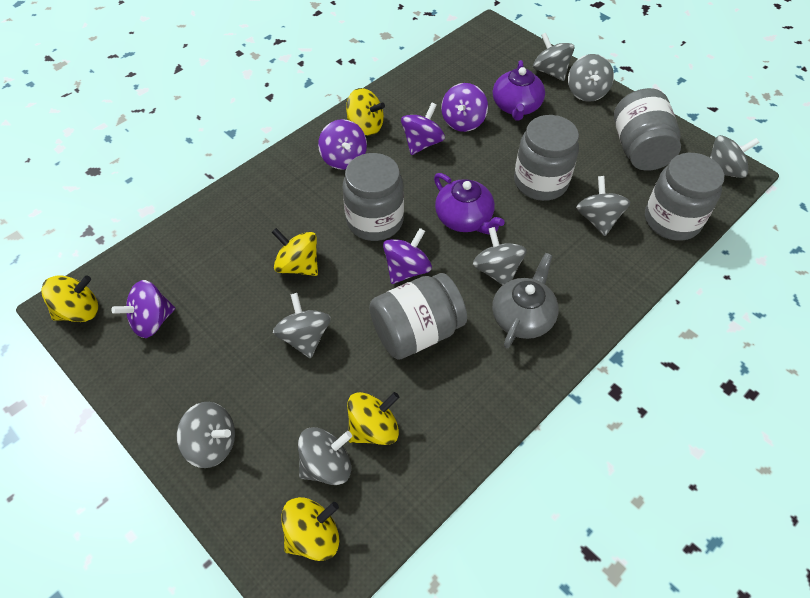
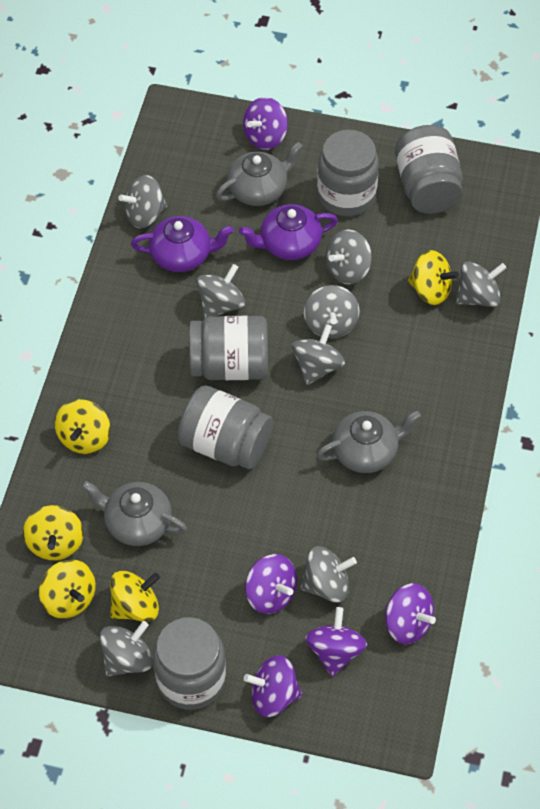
grey teapot: [492,253,559,348] = 1 -> [81,481,187,546] [216,142,303,206] [317,410,421,473] = 3

